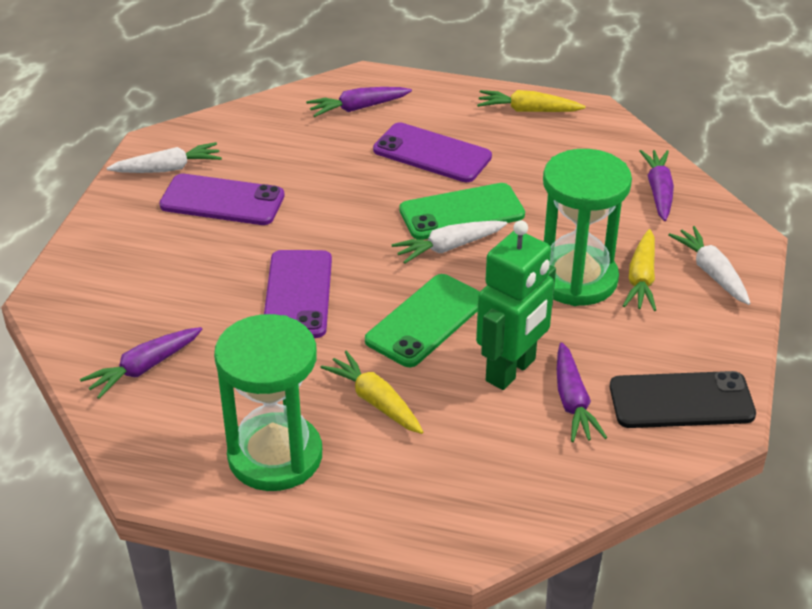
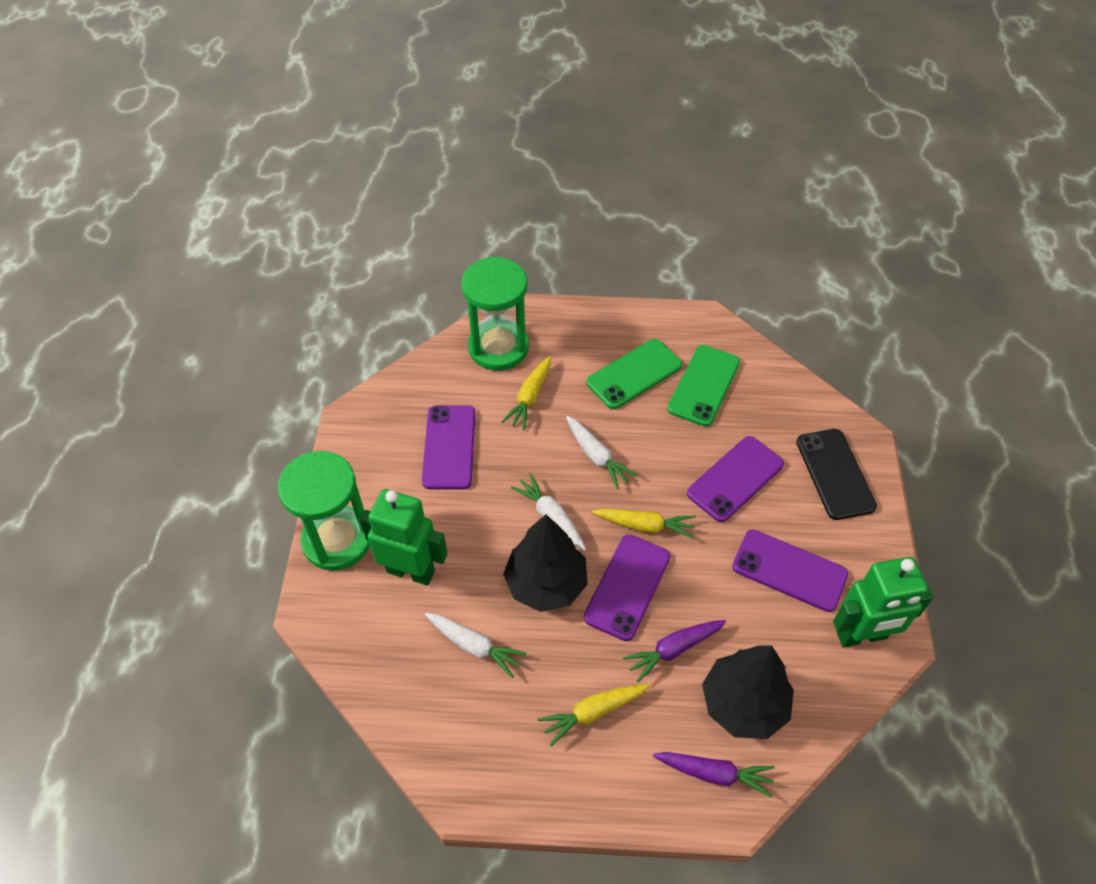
black tree: none = 0 -> [503,514,588,612] [702,645,794,739] = 2
green robot: [476,220,556,390] = 1 -> [360,489,448,586] [833,557,934,647] = 2
purple carrot: [80,327,202,399] [306,87,412,117] [557,342,607,442] [640,150,674,221] = 4 -> [623,620,726,683] [653,752,775,798] = 2
purple phone: [159,174,285,225] [264,250,332,338] [373,122,492,182] = 3 -> [422,405,476,490] [584,535,670,641] [687,436,784,522] [732,530,848,612] = 4

